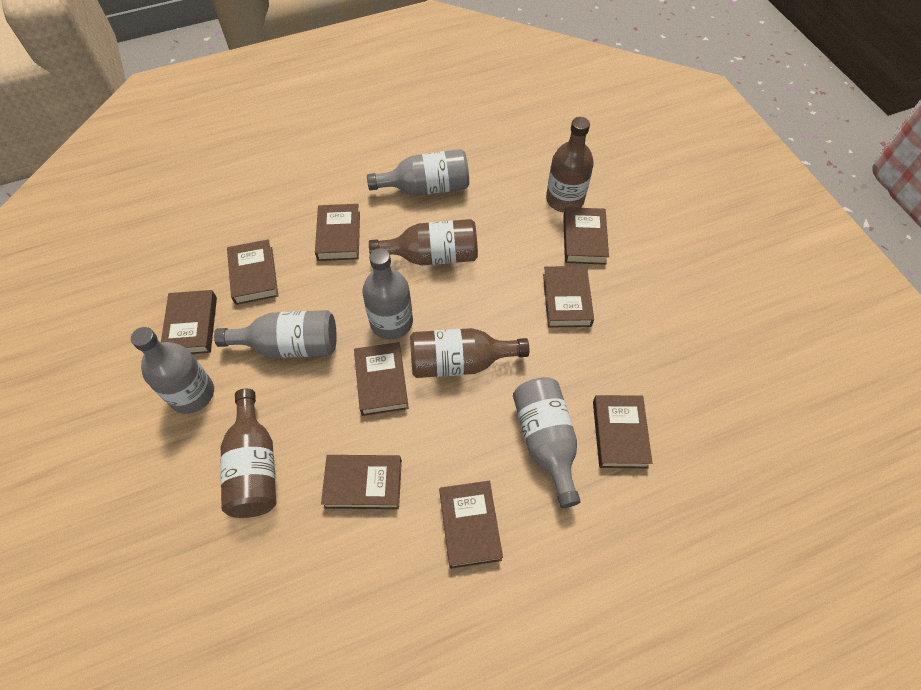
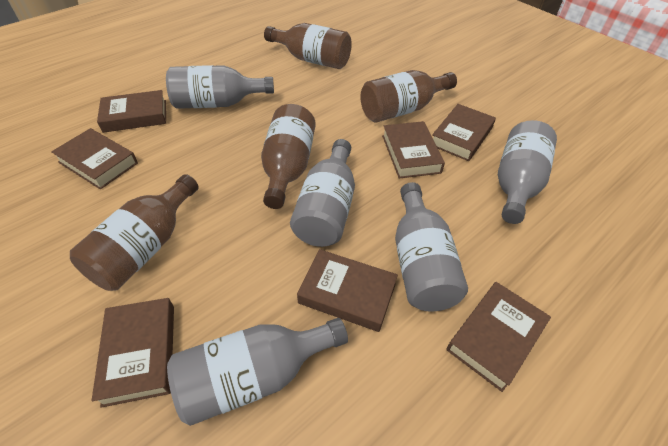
brown book: [161,290,217,354] [227,239,278,305] [315,204,360,261] [321,455,402,509] [354,342,409,416] [439,481,503,569] [543,266,594,328] [563,207,609,265] [593,395,652,468] = 9 -> [51,128,138,190] [92,298,174,408] [97,90,166,133] [297,249,398,332] [382,121,445,179] [432,104,496,161] [446,282,551,392] = 7

